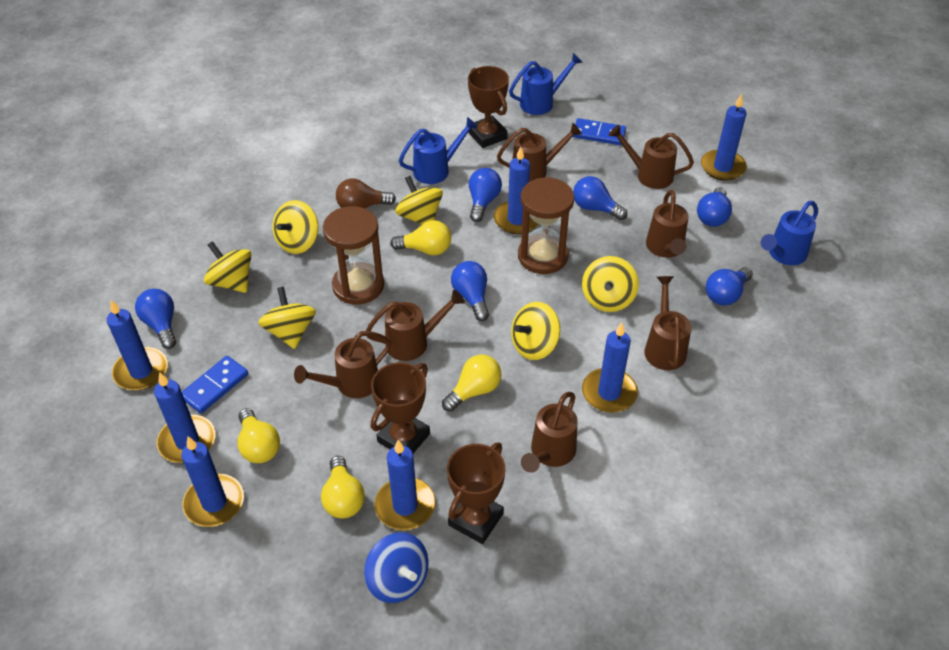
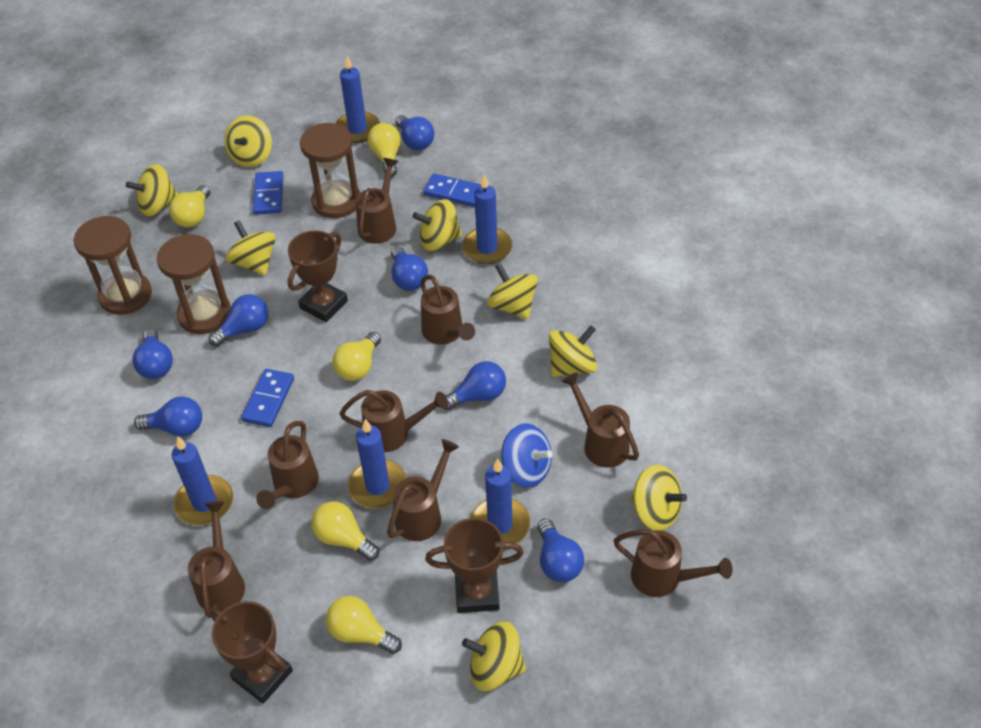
blue candle: [107,300,168,390] [154,372,216,463] [181,436,244,527] [374,440,435,530] [494,146,539,234] [582,322,638,413] [701,94,747,181] = 7 -> [172,436,233,525] [335,56,380,143] [348,419,406,509] [462,174,512,264] [470,459,530,544] = 5
blue domino: [182,356,248,413] [573,118,626,145] = 2 -> [241,369,294,427] [253,171,283,215] [423,173,481,207] = 3
blue light bulb: [135,289,176,349] [451,261,489,321] [469,168,502,222] [573,176,628,220] [697,187,732,227] [706,267,753,305] = 6 -> [132,329,173,379] [134,396,202,437] [209,294,268,347] [391,246,428,291] [395,115,435,150] [445,361,506,410] [537,518,584,582] = 7
blue watering can: [399,117,478,184] [509,53,583,115] [761,201,818,265] = 3 -> none = 0
brown hourglass: [323,206,384,305] [518,177,574,274] = 2 -> [74,216,152,315] [157,234,231,334] [300,123,360,218] = 3
brown light bulb: [336,178,396,208] = 1 -> none = 0
brown watering can: [294,331,391,398] [366,290,465,361] [497,123,582,182] [521,392,578,473] [609,125,694,189] [644,276,691,370] [646,190,688,258] = 7 -> [188,501,245,618] [256,421,319,509] [340,390,448,452] [356,158,399,244] [387,439,459,541] [420,275,475,345] [561,372,639,468] [613,529,733,597] = 8
yellow light bulb: [237,408,280,463] [321,456,365,518] [390,220,451,255] [442,354,501,412] = 4 -> [169,185,210,227] [311,501,379,561] [326,596,402,654] [332,332,381,381] [367,123,401,177] = 5
yellow spinning top: [204,241,251,293] [258,287,316,349] [273,200,318,254] [395,176,443,225] [511,302,560,360] [582,256,639,312] = 6 -> [126,164,178,216] [224,115,272,167] [226,220,276,275] [413,199,462,251] [462,621,526,691] [487,263,538,319] [549,325,597,377] [631,465,687,531] = 8

